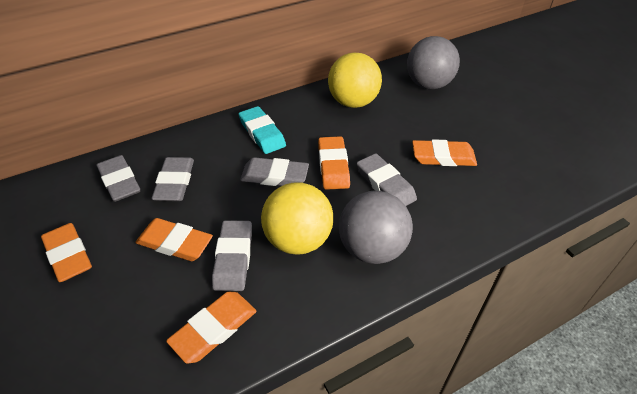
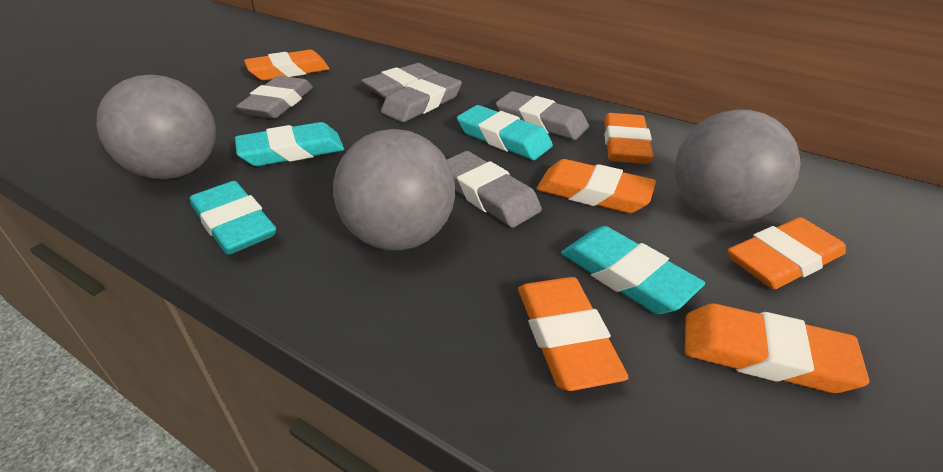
grey ball: [339,191,413,264] [407,36,460,89] = 2 -> [96,75,216,179] [333,129,455,250] [675,109,800,222] = 3
orange eraser: [41,223,92,282] [135,218,213,261] [166,292,256,364] [318,136,350,190] [412,139,477,166] = 5 -> [244,50,330,80] [518,277,629,391] [536,159,656,213] [604,113,654,164] [685,304,869,393] [728,217,846,289] = 6
turquoise eraser: [239,106,286,154] = 1 -> [190,181,276,255] [235,122,344,166] [457,105,553,160] [561,226,705,314] = 4
yellow ball: [261,182,333,255] [328,52,382,108] = 2 -> none = 0

